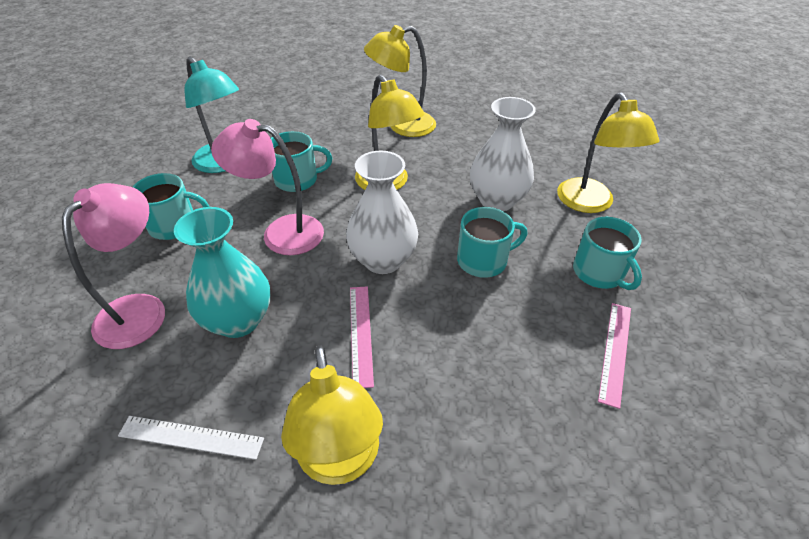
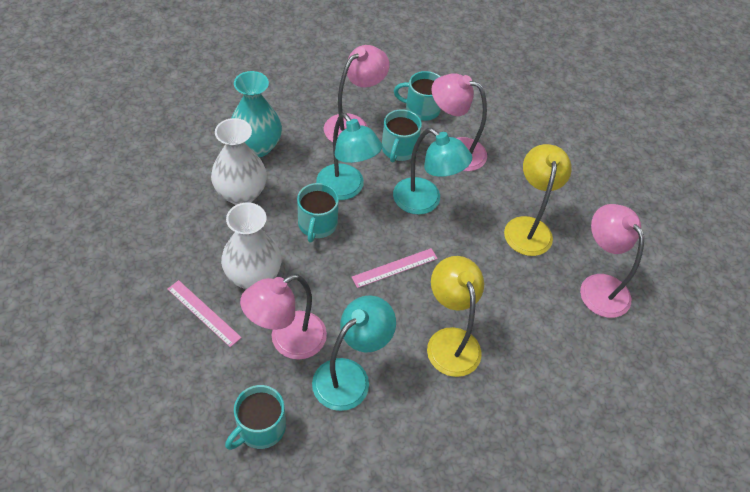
pink lamp: [62,183,165,349] [211,119,324,255] = 2 -> [240,274,327,360] [324,45,389,142] [431,73,487,171] [580,204,644,318] = 4
turquoise lamp: [184,56,239,173] = 1 -> [312,295,396,411] [316,113,382,200] [393,128,472,215] = 3
white ruler: [118,416,264,460] = 1 -> none = 0
yellow lamp: [281,345,383,485] [355,75,424,190] [364,25,436,137] [557,92,659,213] = 4 -> [427,256,484,377] [504,144,572,256] = 2

